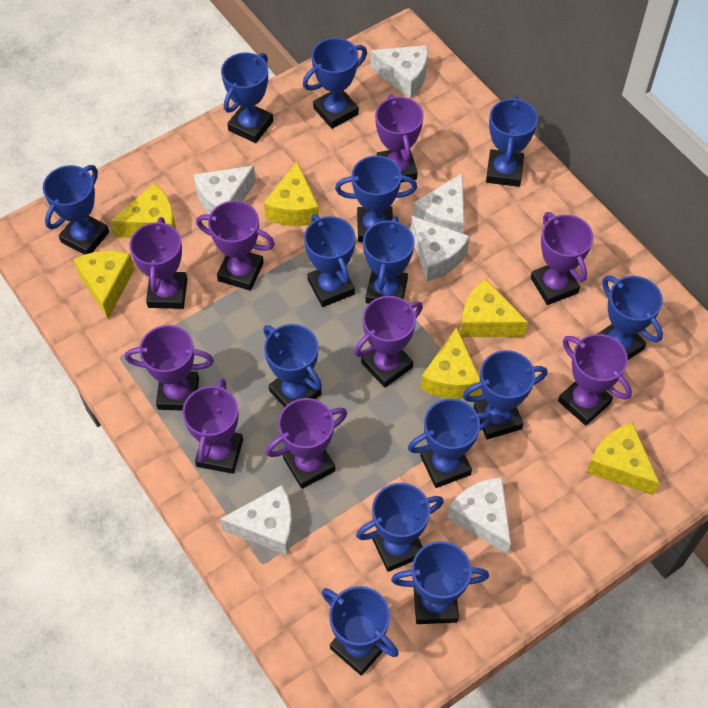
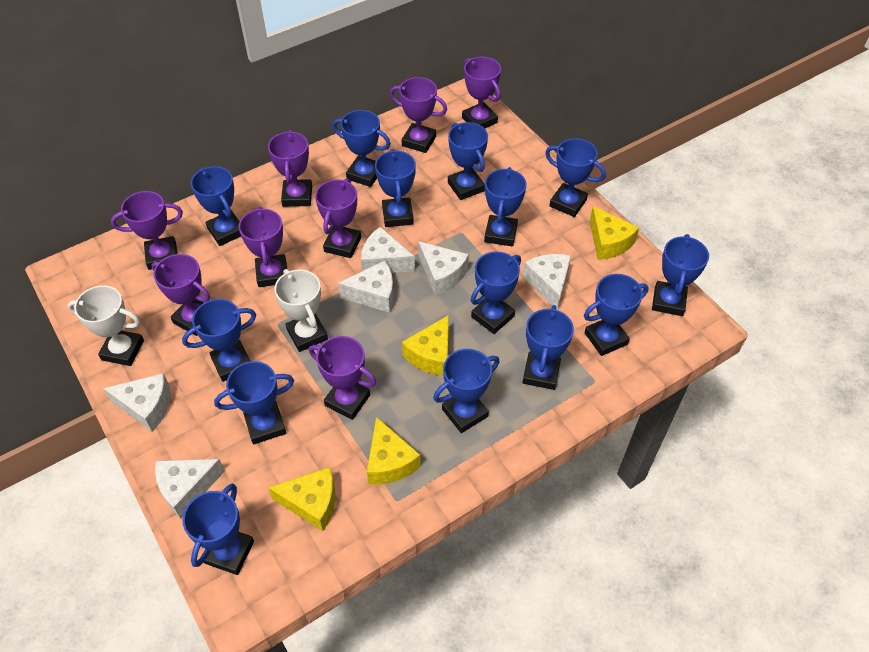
purple trophy: [125,325,214,411] [130,217,187,309] [182,379,243,474] [196,201,275,291] [266,398,347,489] [354,296,423,388] [375,94,424,182] [531,212,593,305] [558,334,632,426] = 9 -> [111,191,183,270] [151,254,210,336] [239,207,287,287] [268,130,312,207] [309,336,376,420] [315,178,361,258] [390,77,447,153] [462,57,501,128] = 8
white trophy: none = 0 -> [68,285,144,366] [274,269,328,352] = 2
yellow cheese: [73,251,135,319] [110,183,176,238] [264,161,319,226] [421,327,481,399] [461,279,528,337] [586,422,660,495] = 6 -> [268,467,335,531] [367,417,421,485] [402,315,449,376] [590,206,639,260] = 4

